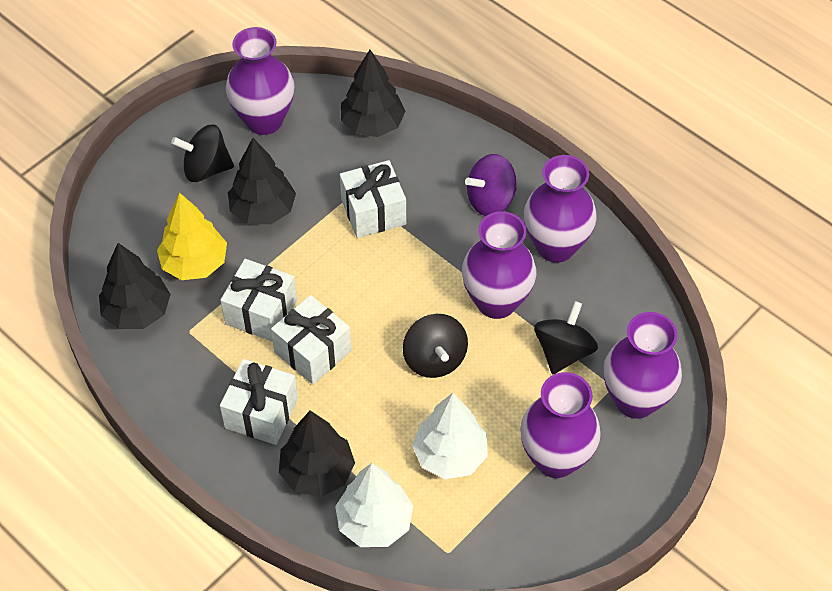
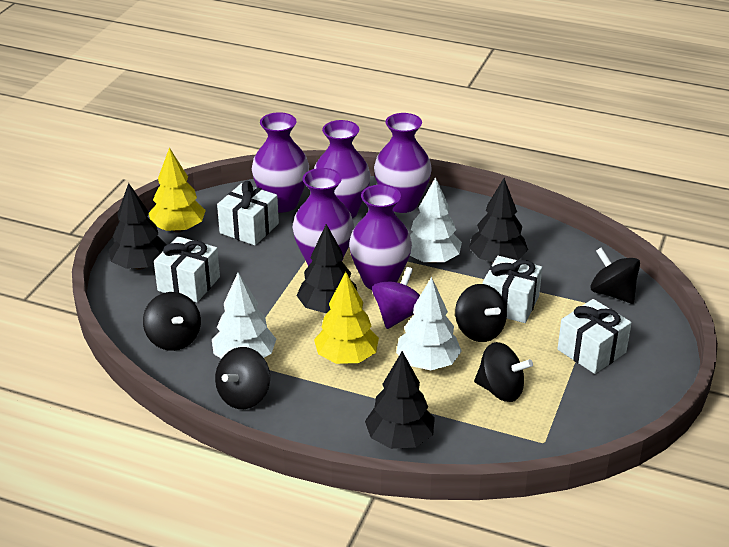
black spinning top: [171,124,234,182] [403,314,468,378] [534,301,598,374] = 3 -> [143,292,201,351] [215,347,270,409] [455,284,507,342] [474,342,533,402] [590,247,640,304] = 5
white tree: [335,463,413,547] [412,393,488,479] = 2 -> [212,272,276,359] [396,277,462,370] [410,177,462,264] = 3
yellow tree: [157,193,227,280] = 1 -> [149,148,206,233] [314,272,379,364] = 2

